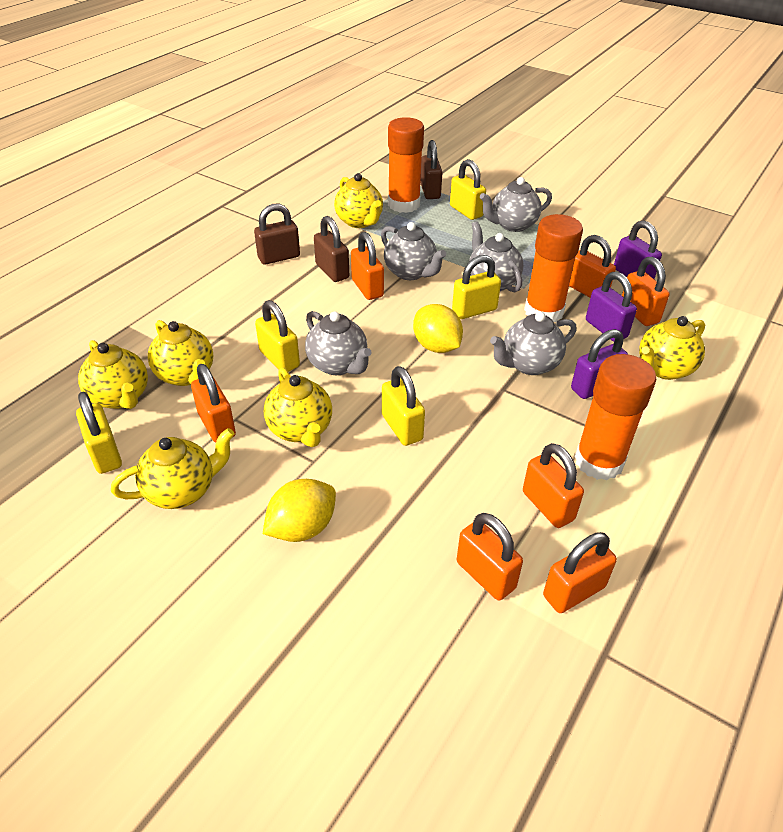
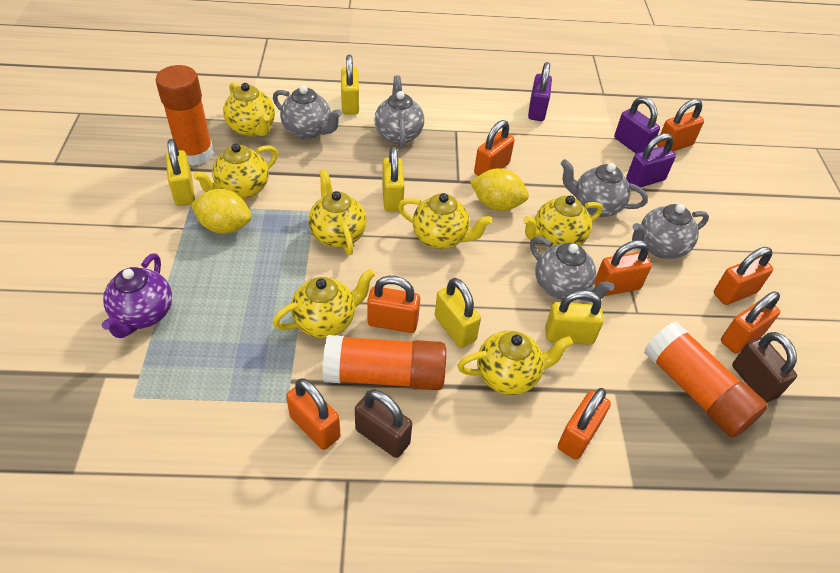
brown padlock: [254,204,300,265] [314,216,349,282] [420,140,442,199] = 3 -> [355,390,412,458] [732,332,797,403] = 2
orange padlock: [191,364,236,443] [351,232,384,300] [457,513,523,600] [523,443,584,528] [543,532,617,613] [569,235,616,298] [622,257,670,326] = 7 -> [286,378,341,450] [367,276,420,333] [474,120,515,176] [558,388,611,460] [594,240,652,296] [657,99,704,151] [714,247,773,305] [721,292,780,353] = 8
purple teapot: none = 0 -> [102,253,172,338] = 1
yellow teapot: [78,340,148,409] [111,428,235,509] [148,320,213,386] [264,367,332,447] [334,173,383,228] [639,316,705,380] = 6 -> [193,143,278,199] [223,82,275,137] [273,269,375,338] [308,169,366,255] [398,193,492,249] [457,331,573,395] [523,196,603,246] = 7

